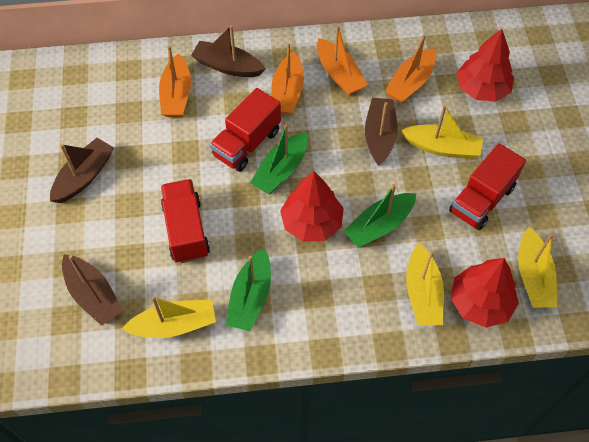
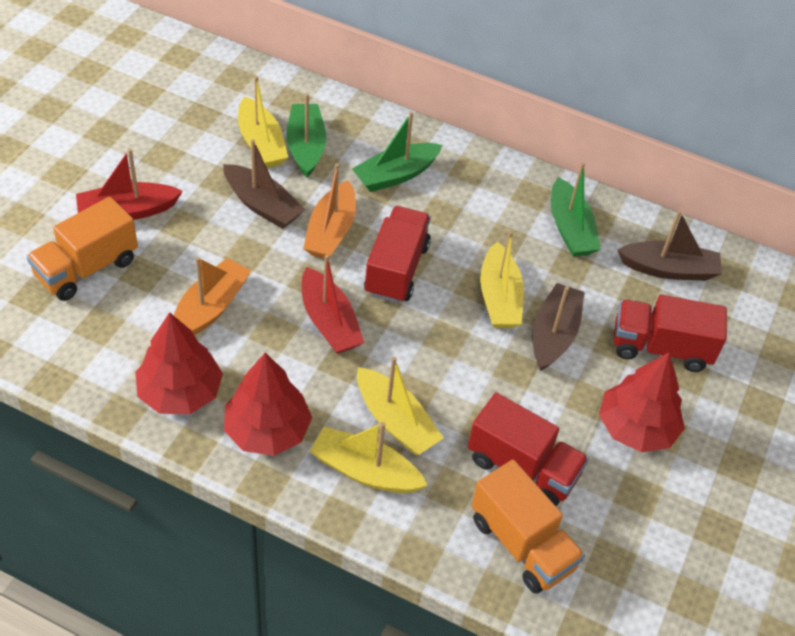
brown boat: [50,138,114,203] [62,255,123,326] [191,25,265,77] [365,98,398,166] = 4 -> [223,139,306,229] [532,283,585,371] [618,210,722,281] = 3
orange boat: [159,46,191,117] [271,43,304,115] [317,25,368,95] [385,35,436,104] = 4 -> [174,257,251,335] [303,163,356,258] = 2
orange truck: none = 0 -> [26,197,138,301] [471,460,585,594] = 2
red boat: none = 0 -> [76,148,183,220] [302,255,364,354] = 2

